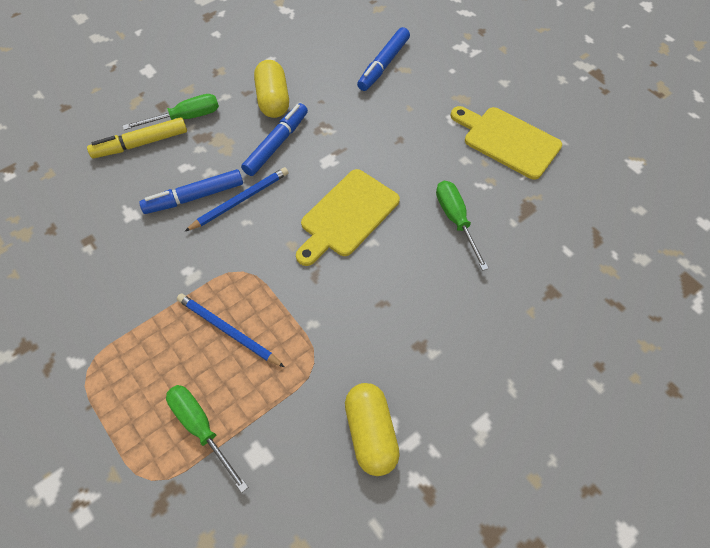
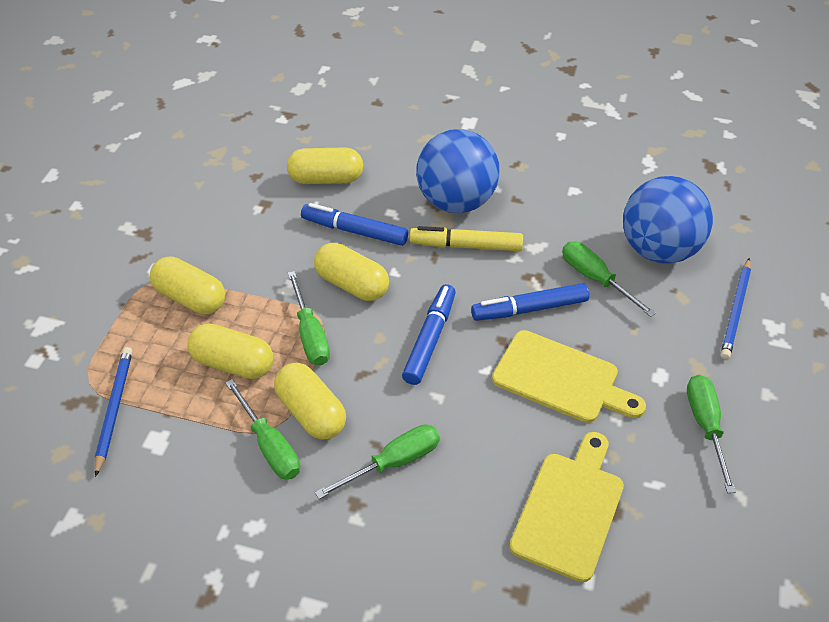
blue ball: none = 0 -> [416,129,500,213] [623,176,713,264] = 2
green screwdriver: [123,94,219,130] [166,385,248,493] [436,181,489,271] = 3 -> [225,379,300,480] [288,271,330,365] [315,425,440,499] [562,241,656,317] [687,375,736,493] = 5
yellow capsule: [254,60,289,118] [345,383,400,476] = 2 -> [150,257,225,314] [187,324,273,379] [274,363,346,439] [287,147,363,184] [314,243,389,301] = 5

